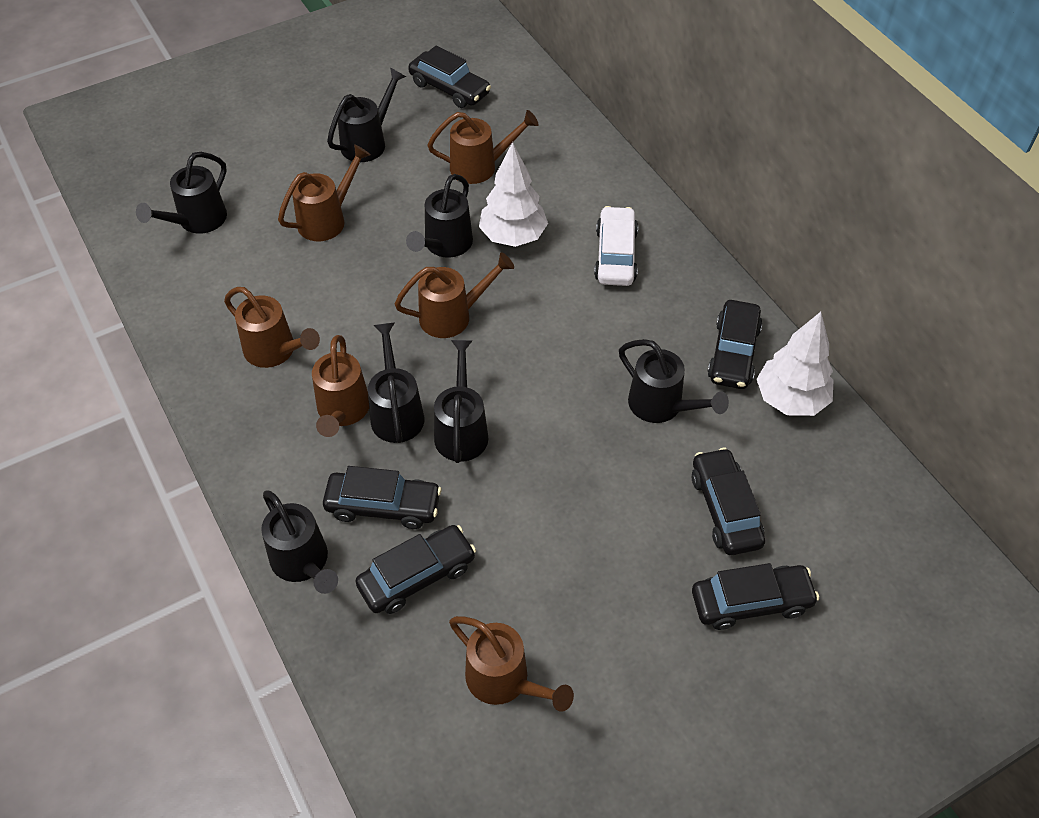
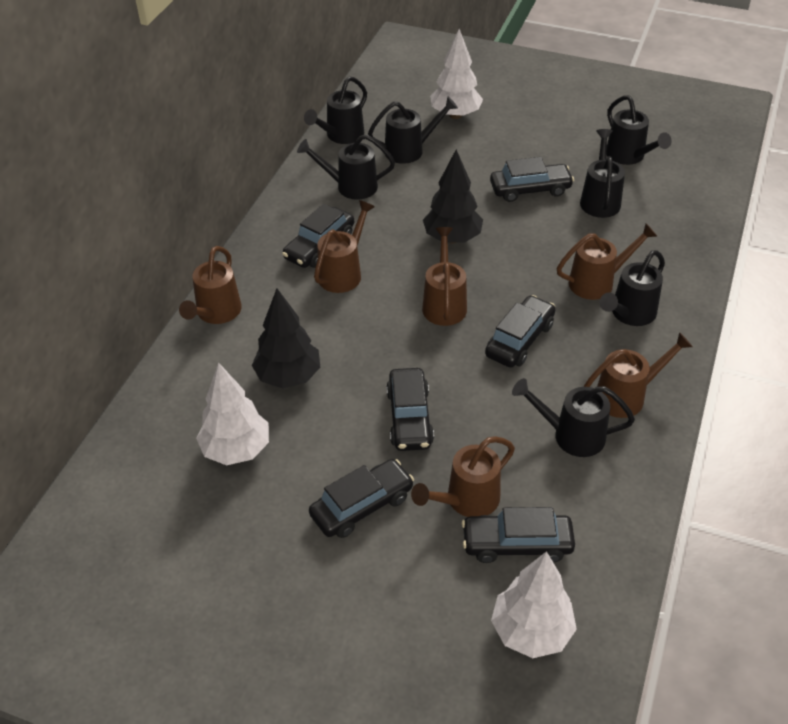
black tree: none = 0 -> [252,289,320,388] [423,149,483,243] = 2
white car: [594,206,638,286] = 1 -> none = 0
white tree: [479,142,548,247] [756,312,834,416] = 2 -> [196,362,269,465] [430,29,483,119] [491,551,577,658] = 3

